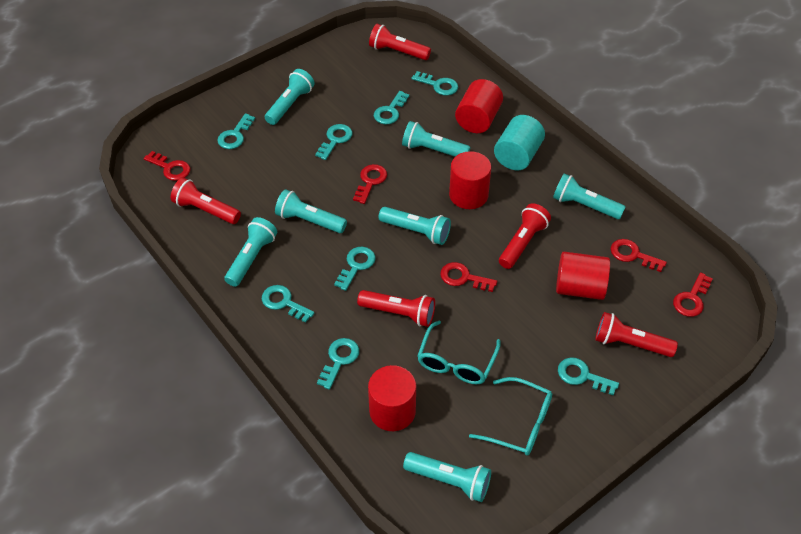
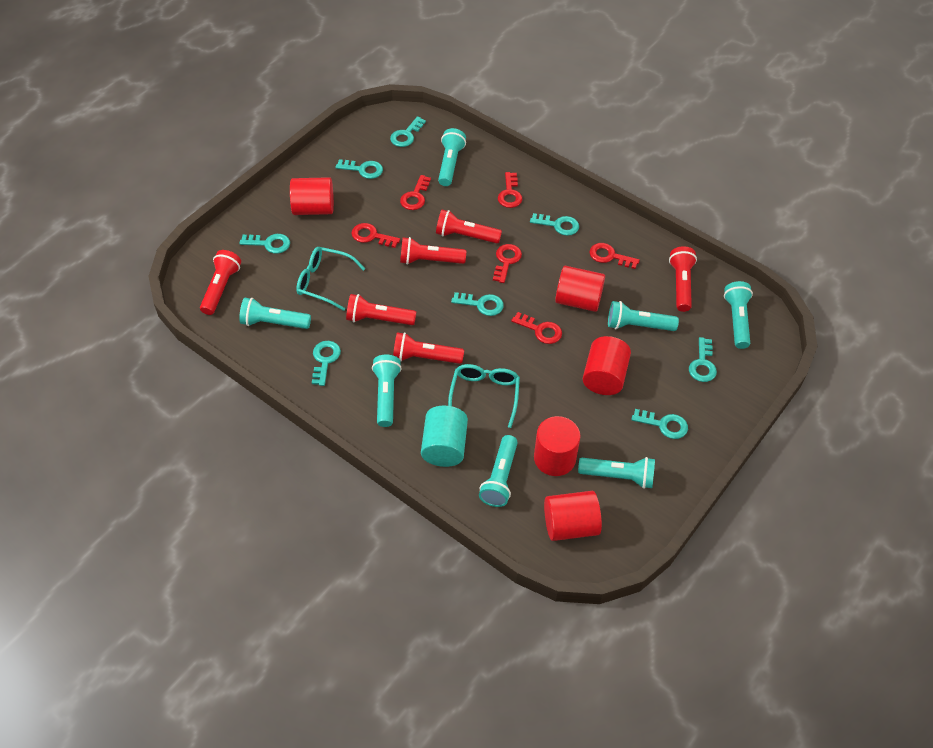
red cylinder: [368,365,416,431] [449,151,491,209] [455,79,503,133] [556,252,610,300] = 4 -> [290,177,334,215] [534,416,581,476] [544,491,602,541] [555,266,605,312] [583,336,631,395] = 5
red flashlight: [171,178,241,224] [357,290,435,327] [369,24,431,60] [499,203,551,269] [595,312,678,357] = 5 -> [200,250,241,315] [346,294,416,325] [393,332,464,364] [400,237,466,265] [436,210,502,243] [669,246,697,312] = 6
red key: [144,151,190,181] [353,164,387,204] [440,262,497,292] [611,239,667,272] [673,272,713,317] = 5 -> [351,223,400,248] [400,175,431,210] [493,244,522,283] [498,172,522,208] [511,312,562,344] [589,243,640,269] = 6

